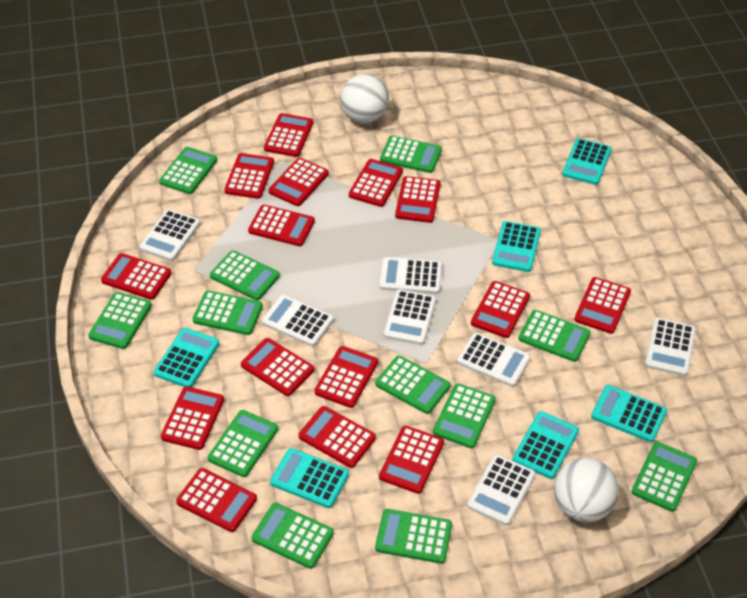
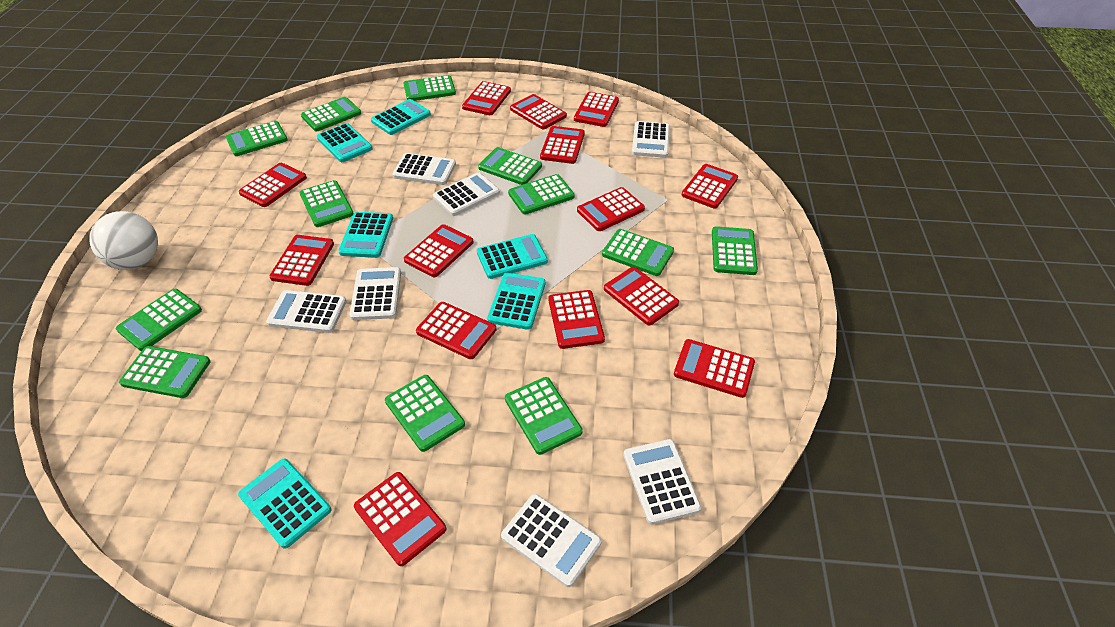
red calculator: [101,253,172,300] [161,386,224,450] [176,468,257,532] [224,153,274,199] [241,338,314,396] [248,205,315,246] [264,113,313,157] [269,158,329,206] [299,406,376,468] [314,346,378,408] [349,159,403,207] [379,426,444,494] [395,176,441,223] [471,281,530,338] [574,277,631,334] = 15 -> [239,163,307,207] [270,235,334,286] [354,472,446,566] [404,224,473,277] [416,302,496,359] [462,81,511,115] [510,94,567,129] [540,126,585,164] [549,290,605,349] [574,92,619,127] [577,187,645,231] [604,267,679,325] [674,339,755,398] [682,164,738,209] = 14
white ball: [340,74,389,123] [554,458,619,522] = 2 -> [89,211,158,270] = 1

